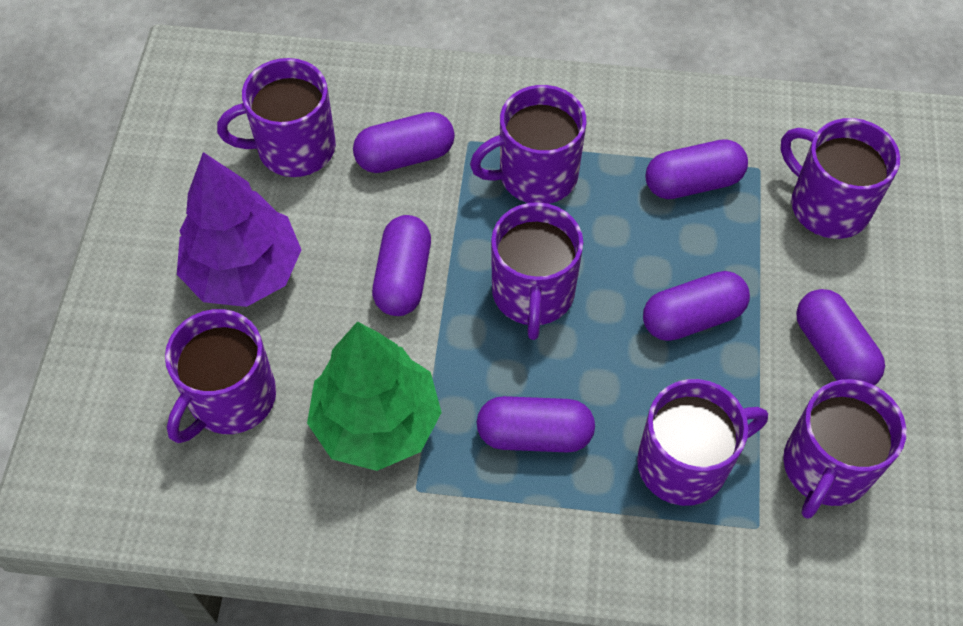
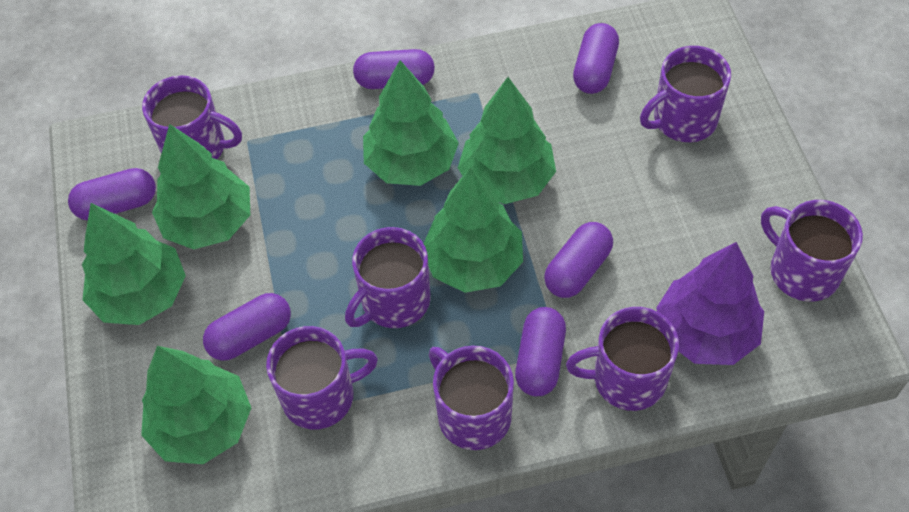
green tree: [307,322,442,471] = 1 -> [82,203,186,325] [141,346,251,464] [152,124,250,249] [363,60,459,186] [424,167,523,293] [458,77,556,204] = 6

